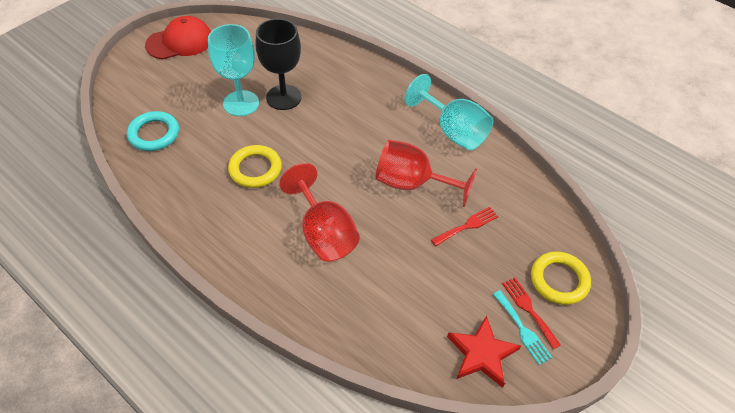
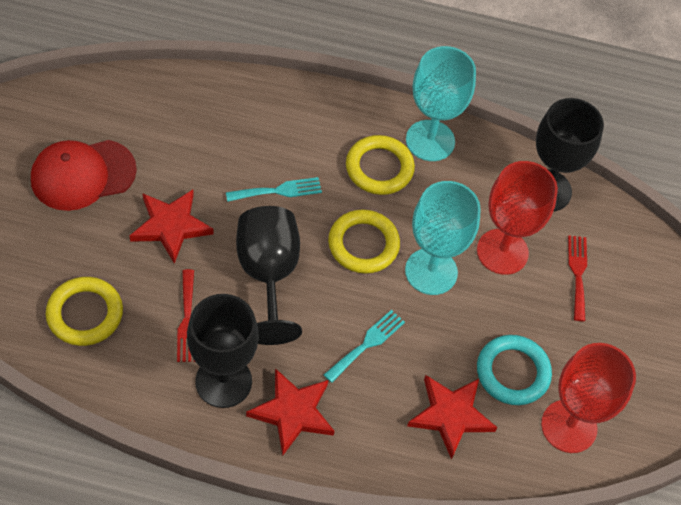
black goblet: [255,19,302,110] = 1 -> [187,294,259,408] [236,206,302,345] [536,98,604,212] = 3
red star: [447,316,521,388] = 1 -> [130,190,213,264] [246,368,334,455] [407,375,497,460] = 3
turquoise fork: [493,290,553,365] = 1 -> [226,177,322,202] [324,310,405,383] = 2
yellow ring: [228,145,282,188] [531,251,591,305] = 2 -> [46,277,123,346] [328,210,400,274] [346,135,415,195] = 3

